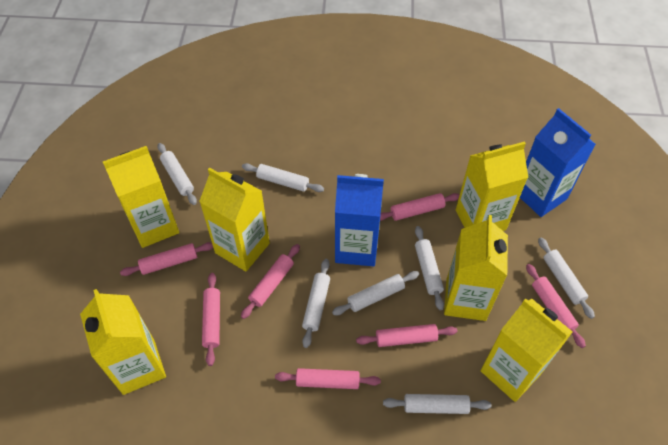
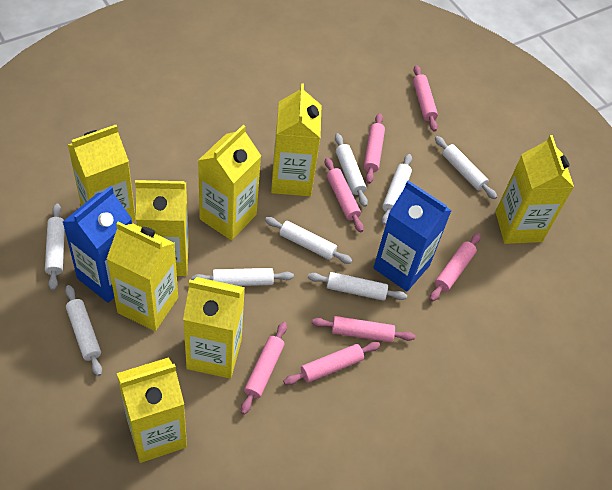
white rolling pin: [157,143,197,205] [242,163,324,192] [302,259,330,348] [332,271,419,315] [383,394,492,414] [415,226,444,310] [538,238,595,319] = 7 -> [45,204,65,291] [65,285,102,376] [192,268,294,286] [265,217,352,264] [308,272,407,301] [335,133,368,207] [382,154,412,225] [435,136,497,199] = 8
yellow carton: [80,289,166,395] [103,146,179,248] [199,168,270,271] [444,215,508,321] [456,142,528,231] [481,298,573,402] = 6 -> [68,125,136,222] [107,222,178,331] [117,357,187,463] [135,180,189,276] [183,277,245,379] [198,125,261,240] [271,83,322,196] [495,135,574,244] = 8

